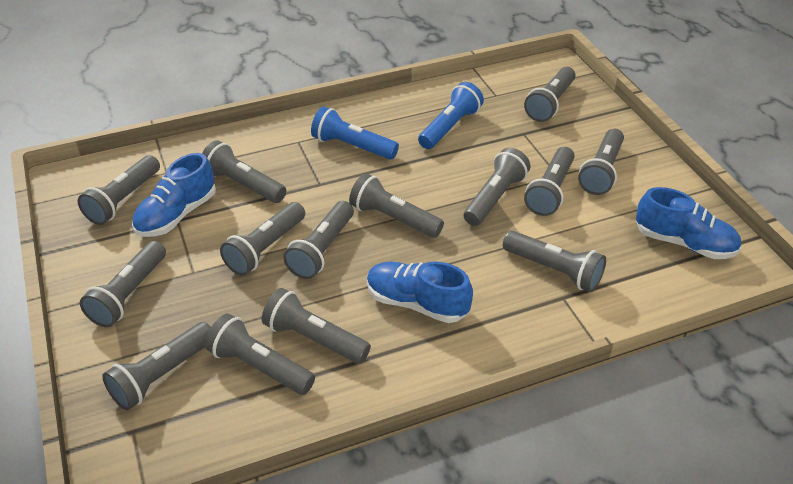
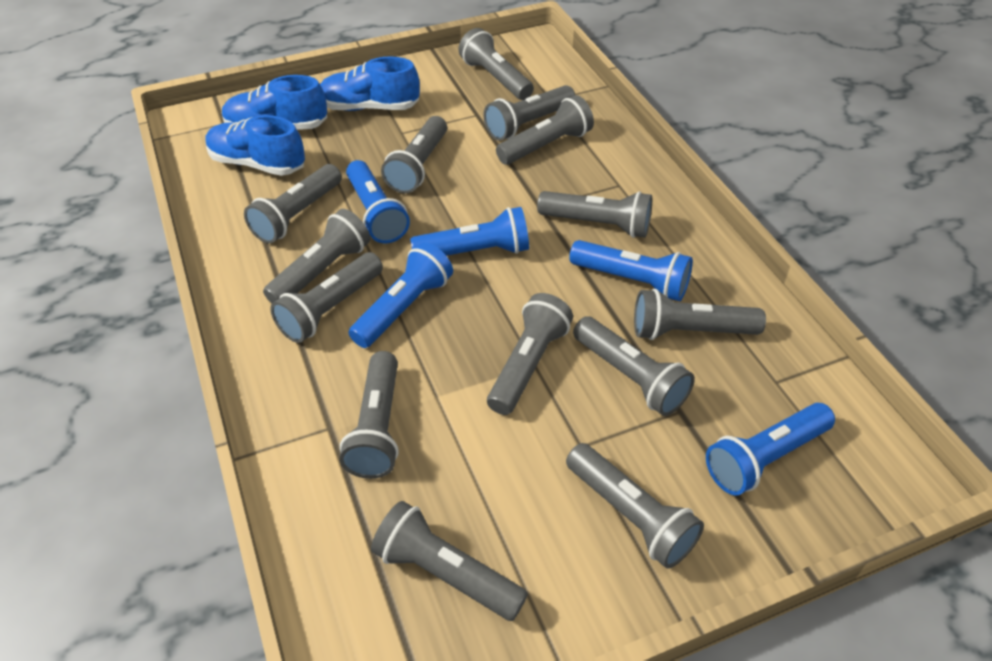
blue flashlight: [311,107,399,159] [418,82,484,149] = 2 -> [346,160,410,243] [348,242,453,348] [410,207,529,256] [569,240,693,301] [706,403,835,496] = 5

